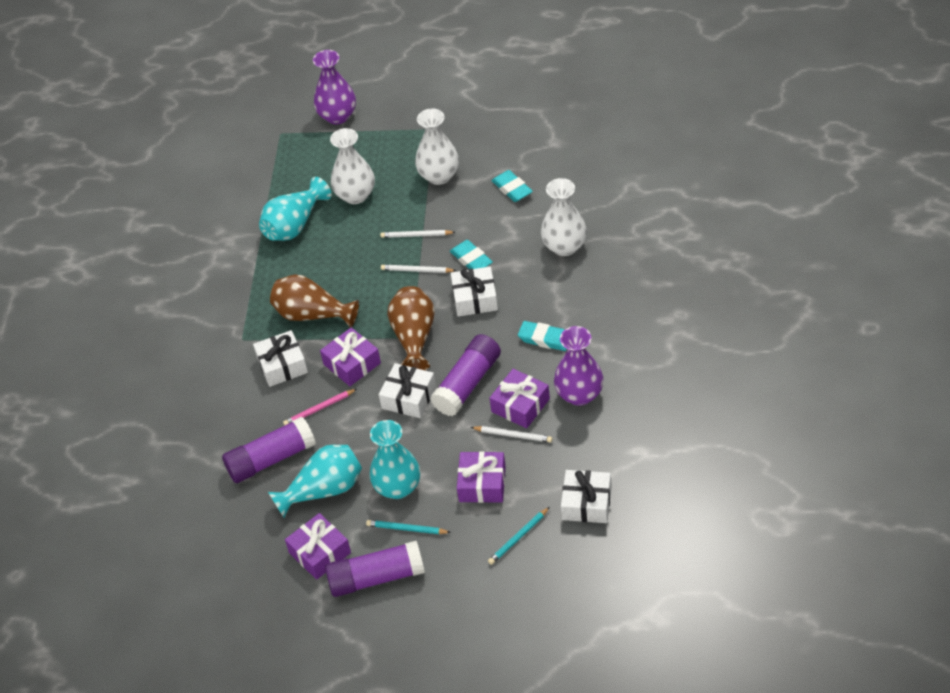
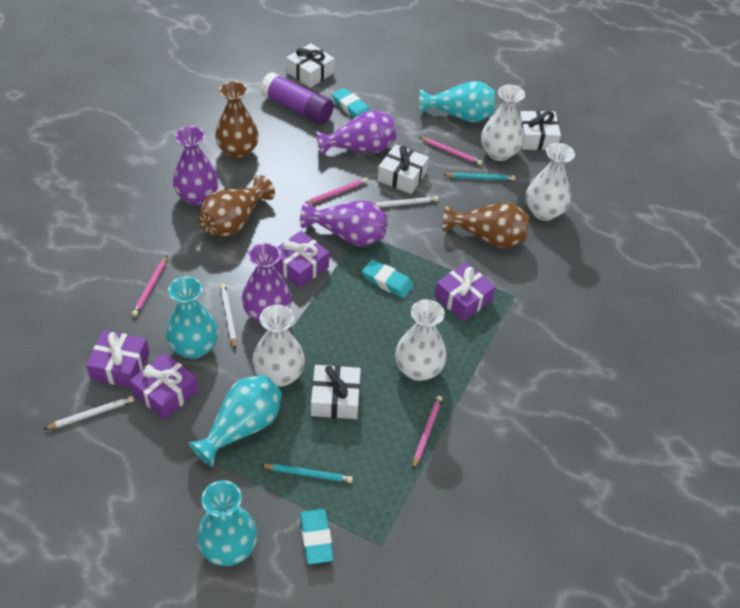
brown vase: [270,274,359,328] [387,286,435,371] = 2 -> [199,175,275,237] [215,81,259,159] [443,202,529,248] = 3
pink pencil: [283,389,357,426] = 1 -> [132,256,167,316] [308,178,368,204] [413,396,443,469] [419,137,482,165] = 4
purple glue stick: [222,417,316,483] [325,540,425,597] [430,334,501,416] = 3 -> [260,72,334,124] = 1
purple vase: [313,50,356,124] [554,326,603,406] = 2 -> [173,126,219,206] [242,243,292,322] [300,200,388,246] [316,110,396,156] = 4
turquoise vase: [259,177,331,241] [268,445,362,518] [369,420,420,499] = 3 -> [166,276,218,359] [189,375,282,467] [197,480,257,566] [419,81,495,122] = 4
white vase: [330,128,375,204] [415,109,459,185] [541,178,587,256] = 3 -> [252,305,305,387] [395,299,447,381] [481,85,525,161] [526,143,575,221] = 4

